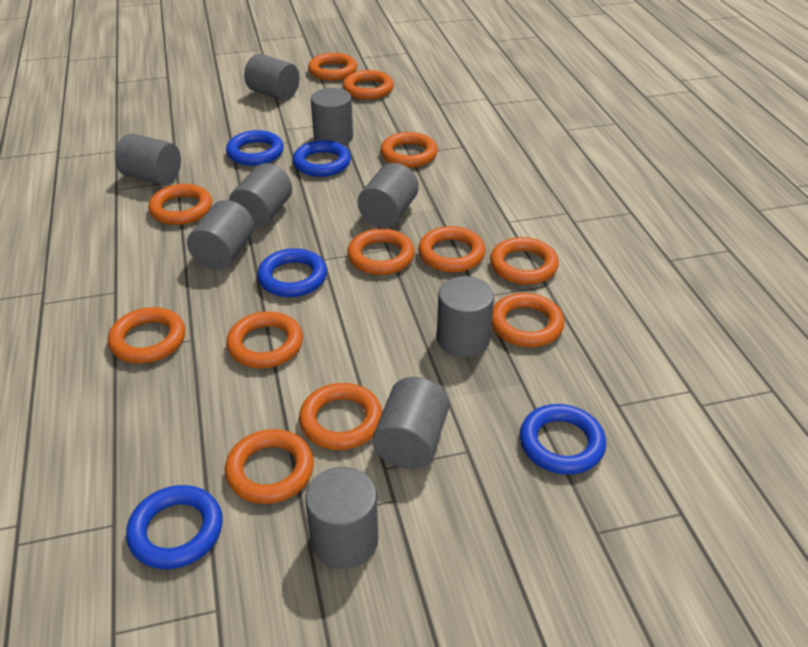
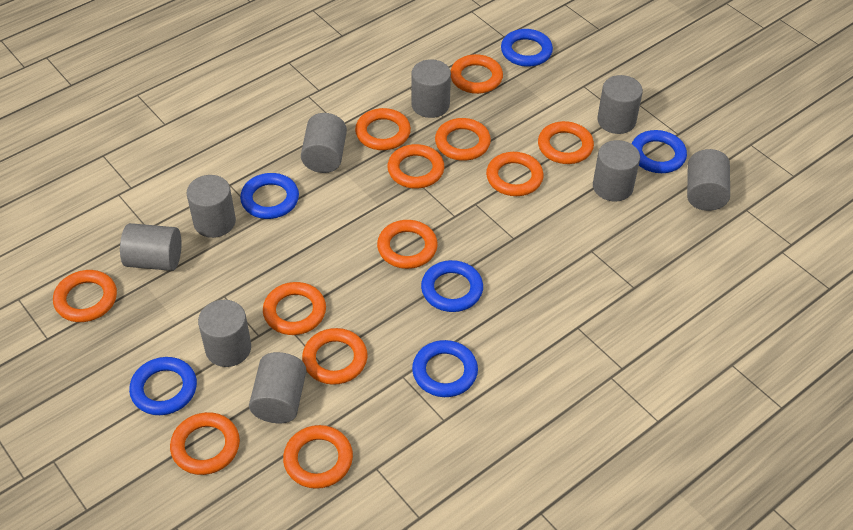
blue ring: [126,485,223,569] [226,130,284,166] [257,248,327,297] [293,140,351,177] [520,404,606,475] = 5 -> [129,357,197,415] [240,173,299,219] [412,340,478,397] [421,260,483,312] [501,29,553,67] [631,130,687,173] = 6

